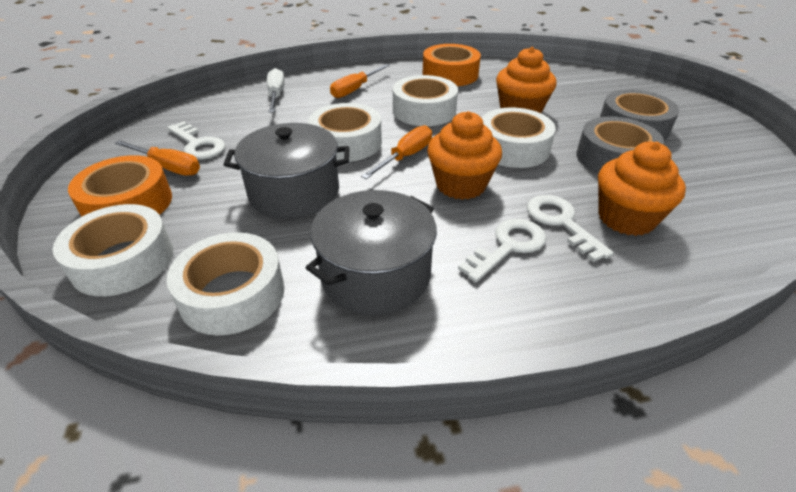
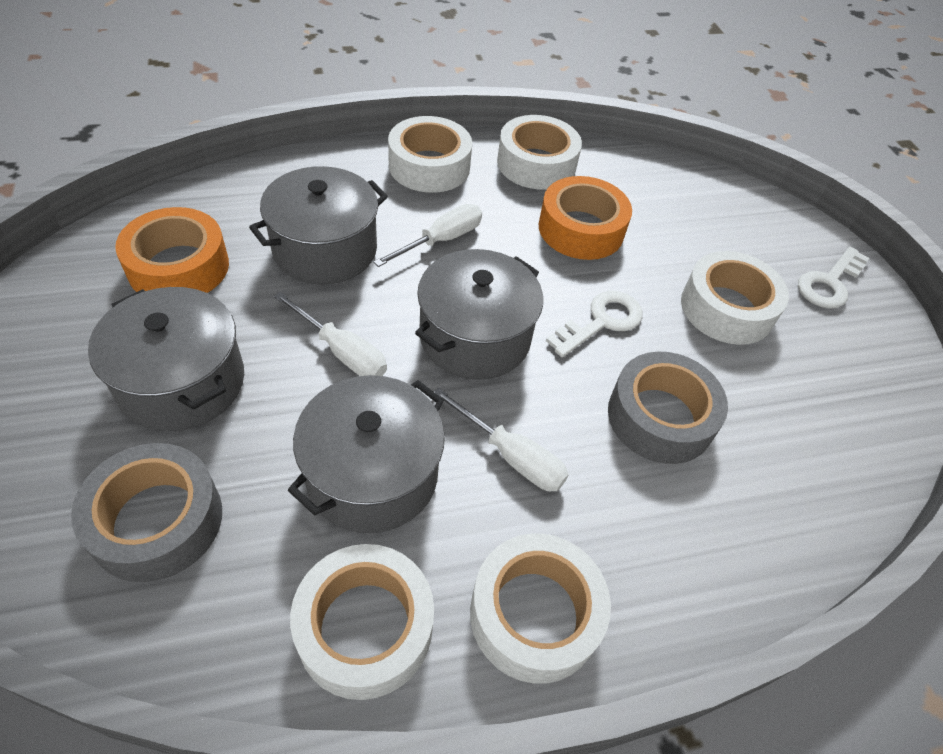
grey pot: [223,123,350,219] [306,190,437,315] = 2 -> [88,287,244,431] [249,166,388,285] [288,375,445,533] [415,249,543,380] = 4
orange cupcake: [427,111,502,200] [496,47,557,113] [598,141,686,236] = 3 -> none = 0
orange screwdriver: [115,140,200,176] [330,64,390,98] [361,125,432,179] = 3 -> none = 0
white key: [167,121,225,159] [458,218,546,282] [527,195,614,262] = 3 -> [546,291,643,357] [798,247,869,309] = 2
white screwdriver: [267,68,284,113] = 1 -> [274,292,387,376] [373,204,482,267] [434,388,569,491] = 3

